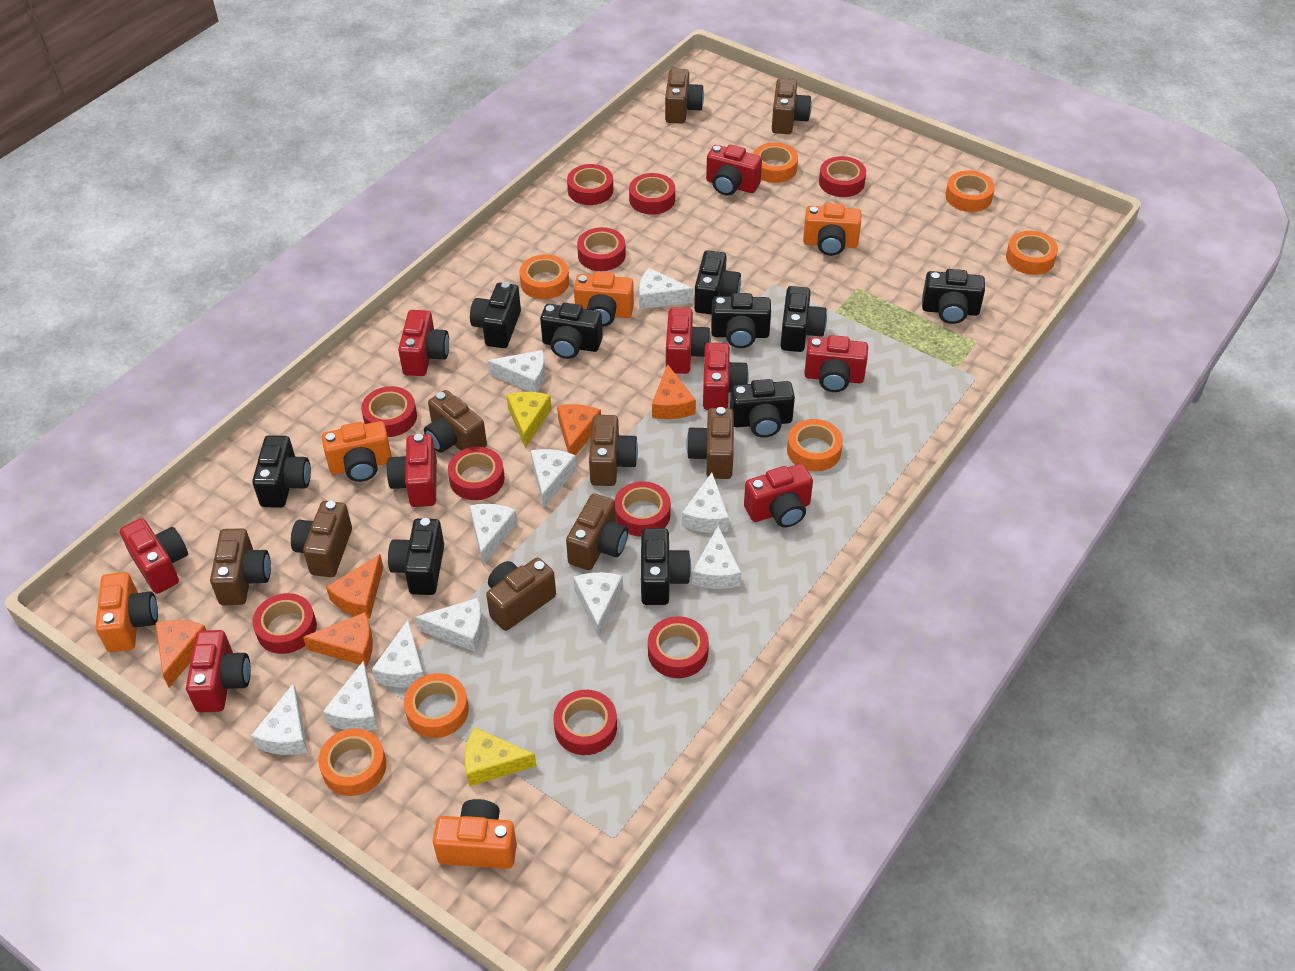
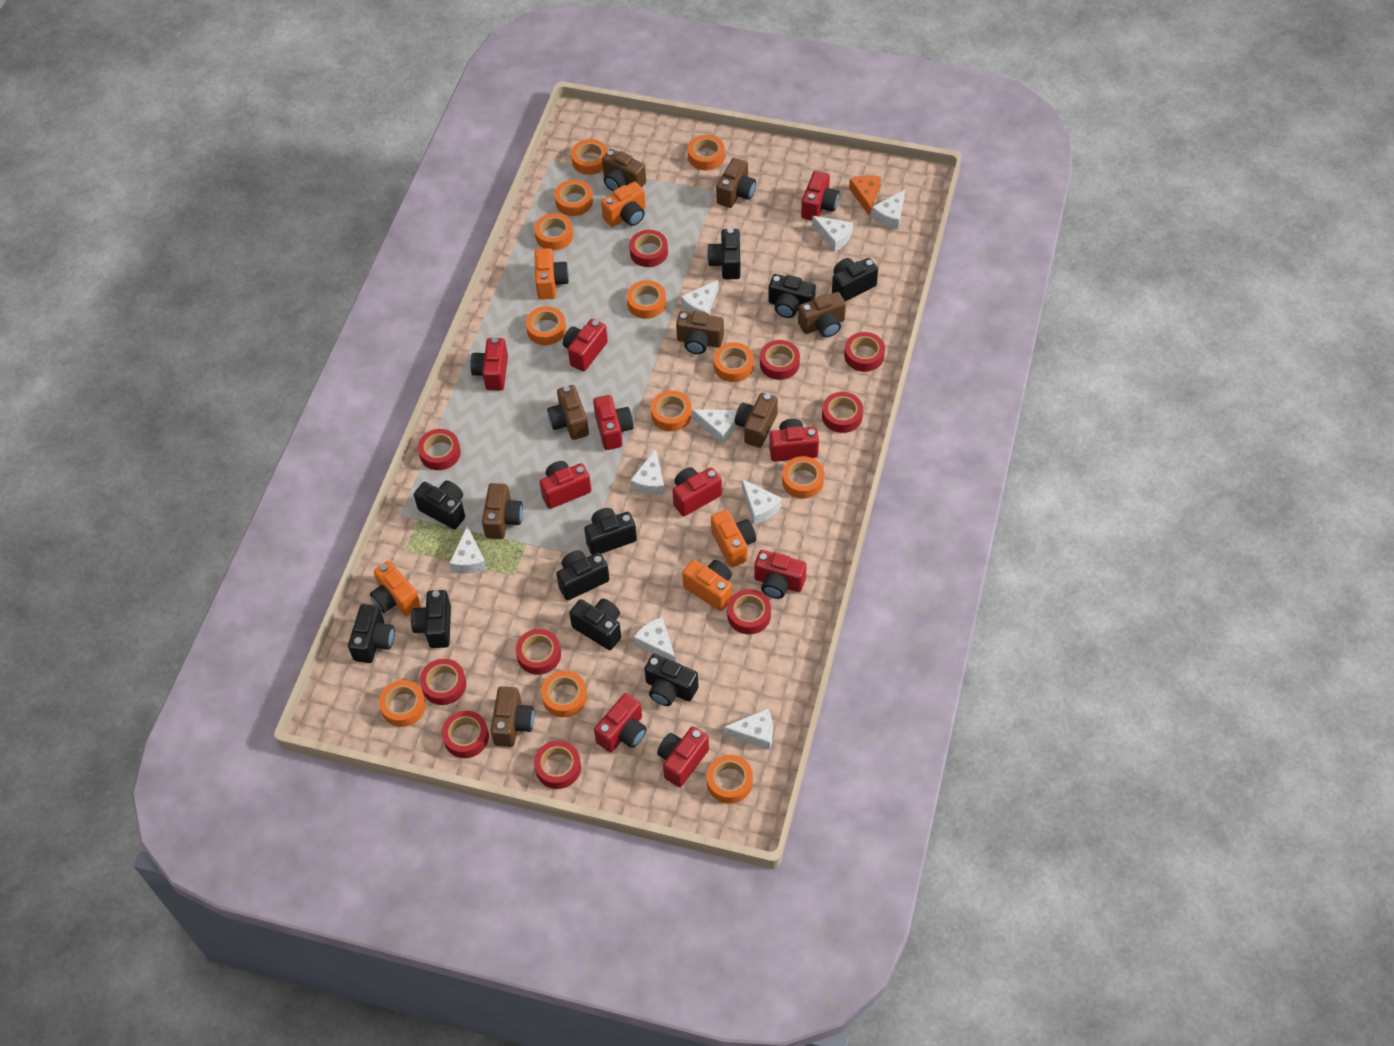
brown camera: [210,528,271,605] [291,501,352,577] [424,390,487,453] [486,557,556,631] [566,493,628,570] [589,415,638,486] [665,69,704,124] [686,407,734,479] [772,78,812,134] = 9 -> [482,483,523,539] [490,686,534,747] [547,385,589,440] [602,149,646,191] [676,311,724,354] [716,158,756,208] [735,393,778,448] [798,292,846,337] = 8
orange cheese: [155,620,206,688] [303,612,373,667] [326,554,383,619] [557,404,601,455] [652,364,696,419] = 5 -> [849,175,881,215] = 1
orange tape: [318,728,386,796] [404,673,469,738] [520,254,569,299] [753,143,798,183] [787,419,843,471] [946,170,995,212] [1006,231,1058,275] = 7 -> [379,680,426,727] [526,306,566,345] [534,213,573,250] [541,671,587,717] [555,180,593,216] [571,139,608,175] [627,280,666,319] [651,390,692,431] [688,135,725,170] [706,755,753,804] [714,342,754,382] [782,456,824,499] = 12
red camera: [120,518,188,594] [186,630,251,712] [387,434,437,507] [398,310,449,376] [666,307,711,374] [703,343,749,410] [706,144,762,196] [744,464,813,528] [804,335,868,392] = 9 -> [470,337,508,391] [539,461,591,509] [563,319,608,372] [593,395,634,450] [594,693,647,753] [657,727,709,787] [672,467,722,516] [754,550,807,599] [769,419,819,462] [801,171,839,221] = 10
white cheese: [251,683,307,755] [323,661,378,731] [372,620,423,688] [415,598,483,652] [470,504,517,566] [487,350,545,392] [531,449,576,508] [574,572,623,638] [639,268,693,309] [682,473,729,533] [692,526,741,589] = 11 -> [449,526,487,574] [630,449,665,495] [633,617,676,662] [681,280,718,314] [692,409,736,445] [723,708,773,750] [742,479,782,525] [812,216,853,252] [871,190,905,229] = 9
yellow cheese: [465,727,536,786] [506,392,551,448] = 2 -> none = 0

